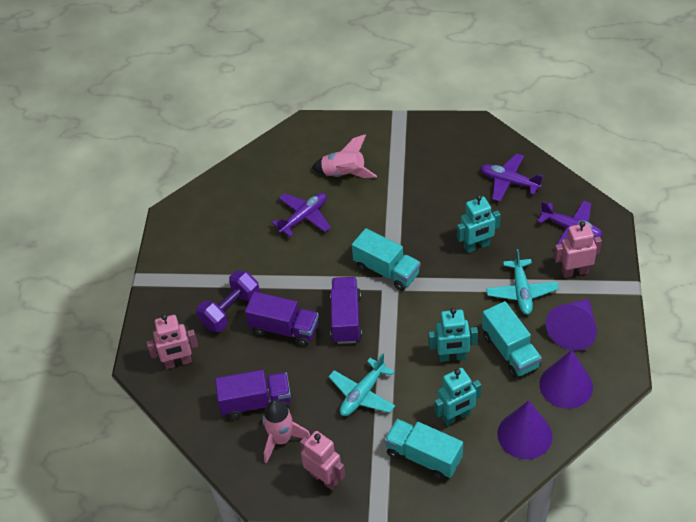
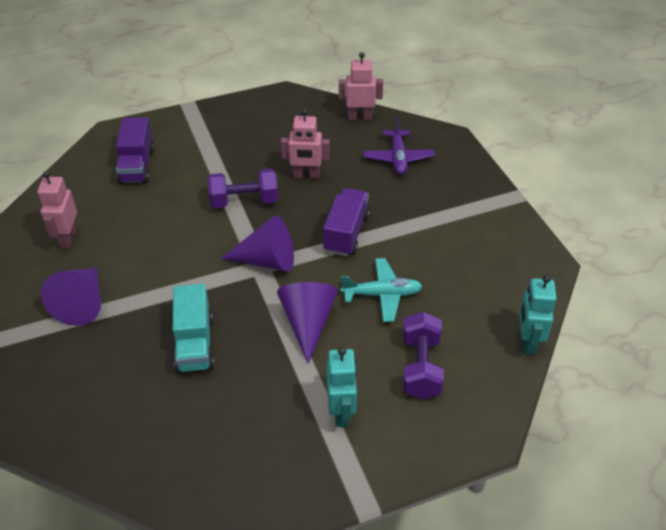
pink rocket: [262,400,310,463] [312,134,377,178] = 2 -> none = 0
purple dumbbell: [196,270,260,332] = 1 -> [208,169,278,208] [403,312,444,400] = 2
purple plane: [272,193,331,237] [480,153,544,202] [537,201,603,245] = 3 -> [363,117,435,175] = 1
purple truck: [215,370,291,419] [245,292,319,346] [330,277,362,344] = 3 -> [116,117,155,184] [323,188,370,256] = 2
turquoise plane: [328,353,395,416] [486,249,559,315] = 2 -> [341,258,423,322] = 1
turquoise robot: [428,308,478,362] [434,368,482,426] [457,195,501,253] = 3 -> [327,347,357,427] [519,275,557,355] = 2
turquoise truck: [352,228,421,291] [384,419,463,480] [482,301,542,378] = 3 -> [173,284,214,373] = 1

